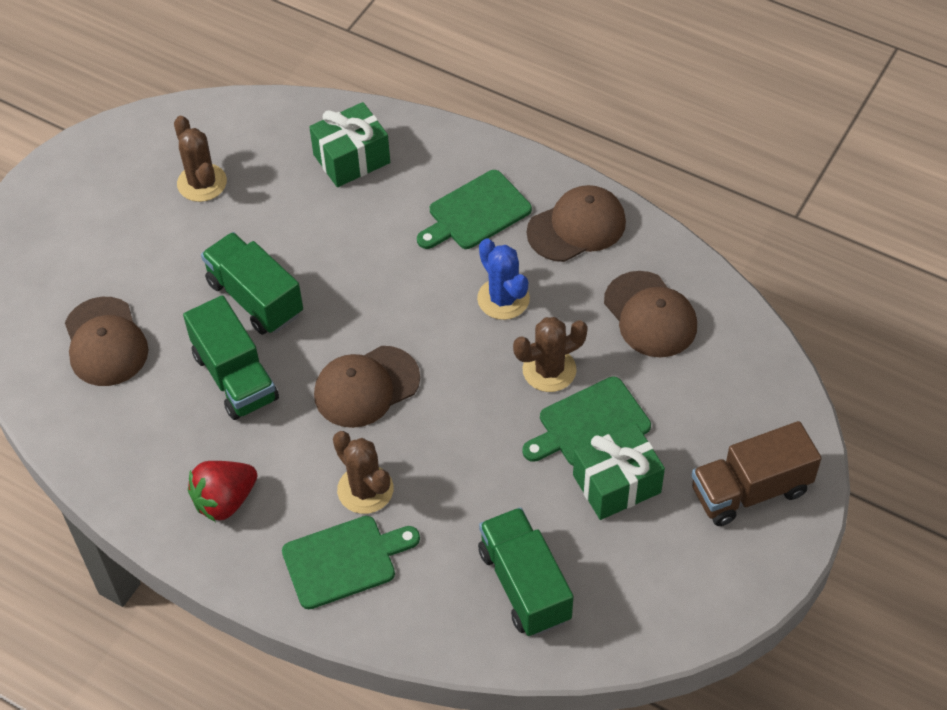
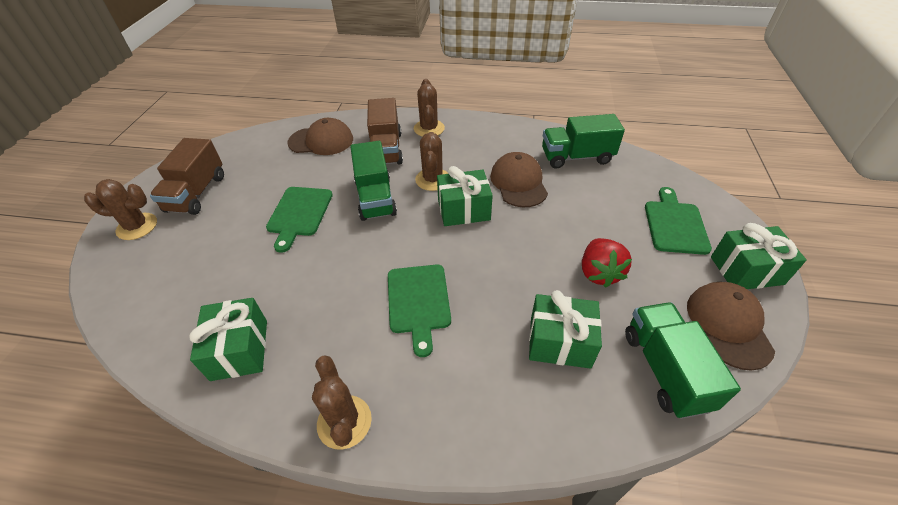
blue cactus: [477,239,530,320] = 1 -> none = 0
brown cactus: [174,116,227,202] [333,431,393,514] [513,317,588,392] = 3 -> [84,179,157,240] [312,355,372,450] [414,79,445,137] [415,132,448,191] = 4
brown cap: [65,297,148,386] [314,346,420,428] [527,185,626,262] [604,271,697,357] = 4 -> [287,118,353,155] [490,152,548,207] [687,282,775,371] = 3
brown truck: [692,421,822,526] = 1 -> [150,138,224,215] [367,98,403,164] = 2
green gift: [309,102,390,187] [573,424,665,520] = 2 -> [189,298,267,381] [437,166,493,226] [529,290,602,369] [711,223,807,289] = 4

